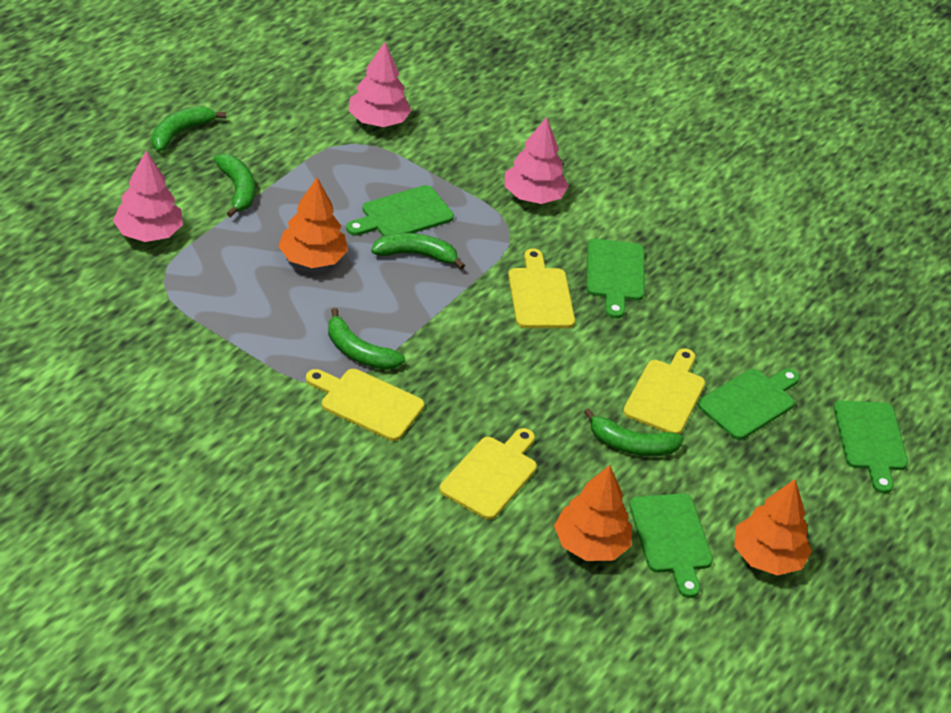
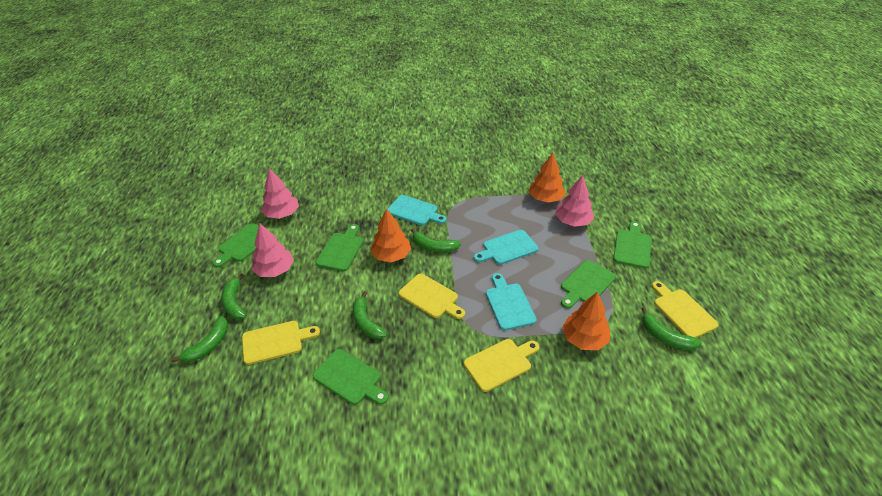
turquoise cutting board: none = 0 -> [387,195,447,225] [474,230,539,265] [486,273,537,330] = 3

